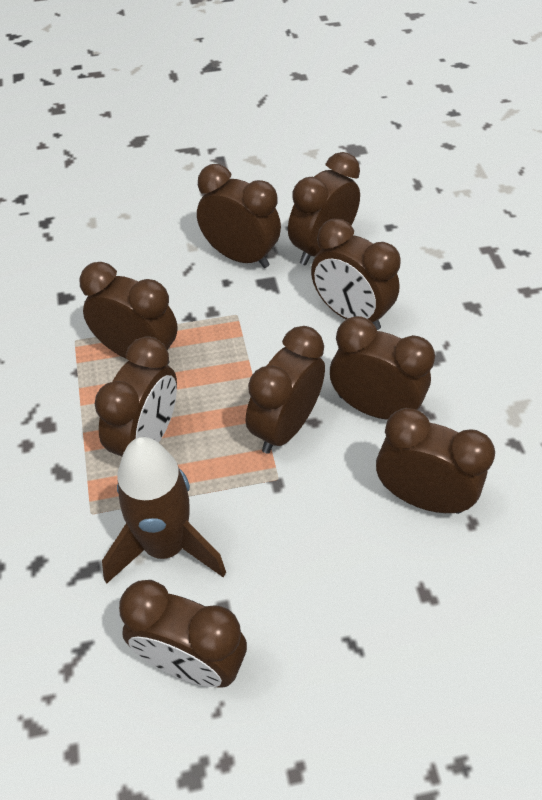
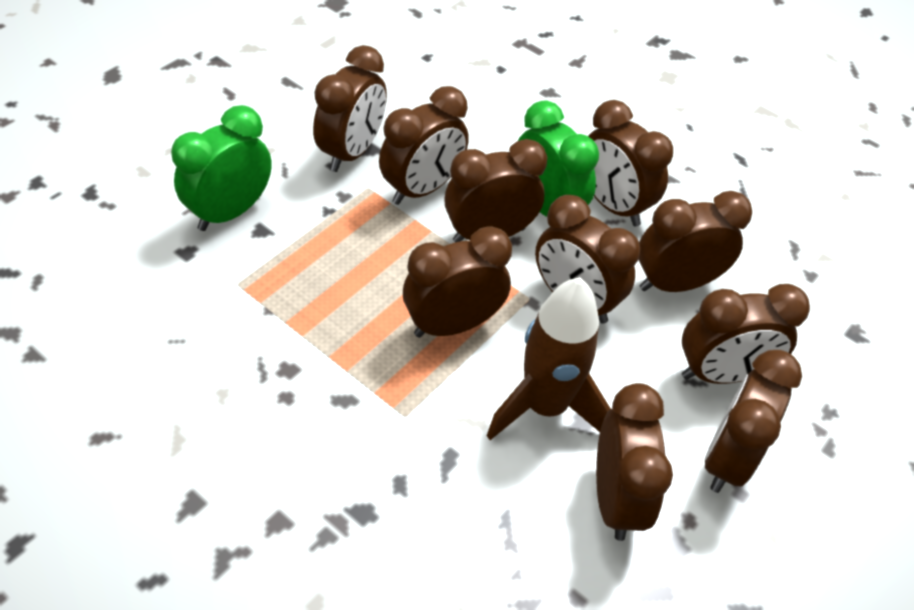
brown clock: [79,262,177,365] [95,336,177,457] [119,580,247,687] [197,164,281,268] [245,326,325,454] [288,152,360,265] [311,219,401,330] [330,316,435,420] [376,408,495,514] = 9 -> [313,45,387,172] [379,86,469,205] [403,226,512,338] [444,139,547,242] [535,195,640,324] [588,100,673,226] [596,383,673,541] [639,191,752,292] [682,284,810,384] [705,350,802,493] = 10
green clock: none = 0 -> [171,105,272,231] [518,100,599,217] = 2

